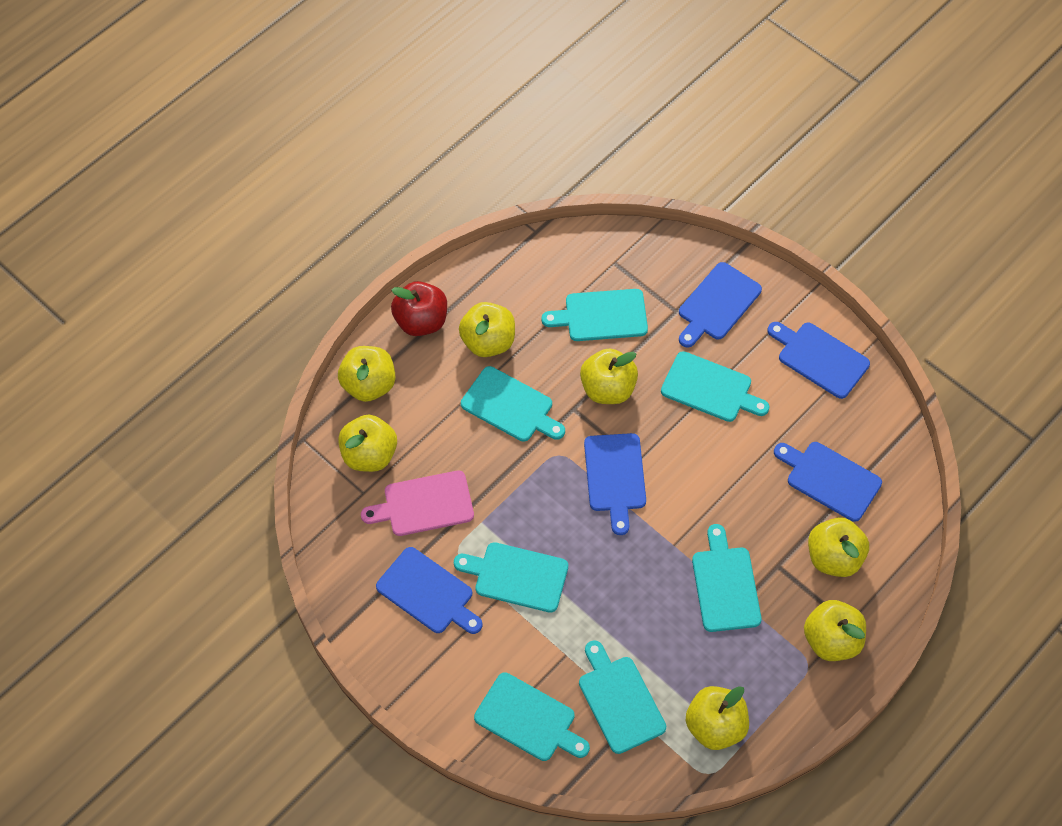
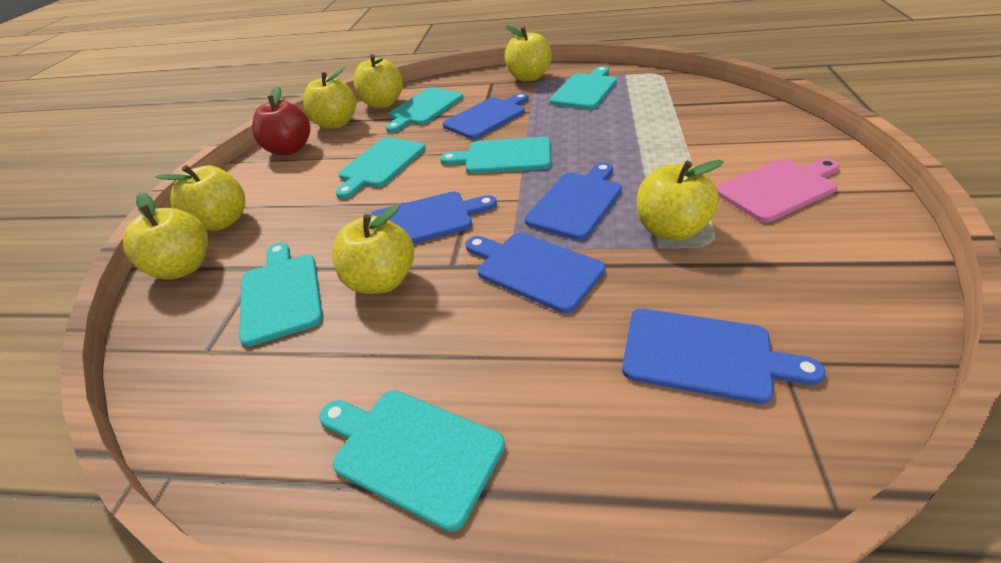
turquoise cutting board: [454,542,568,613] [461,366,565,442] [474,672,590,761] [541,289,648,341] [579,640,666,754] [661,351,770,422] [692,524,762,632] = 7 -> [239,242,323,347] [319,390,505,532] [336,137,426,199] [386,87,463,133] [440,137,551,174] [550,66,617,109] = 6

